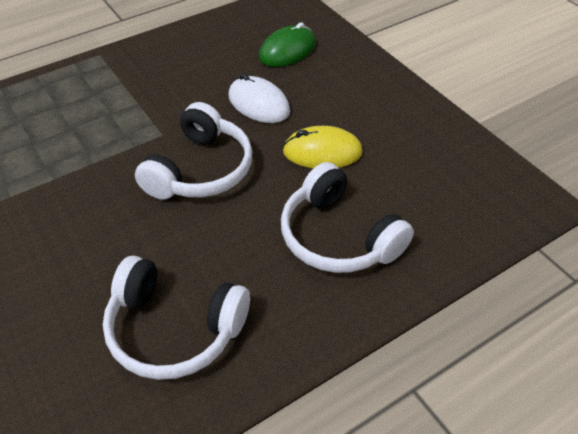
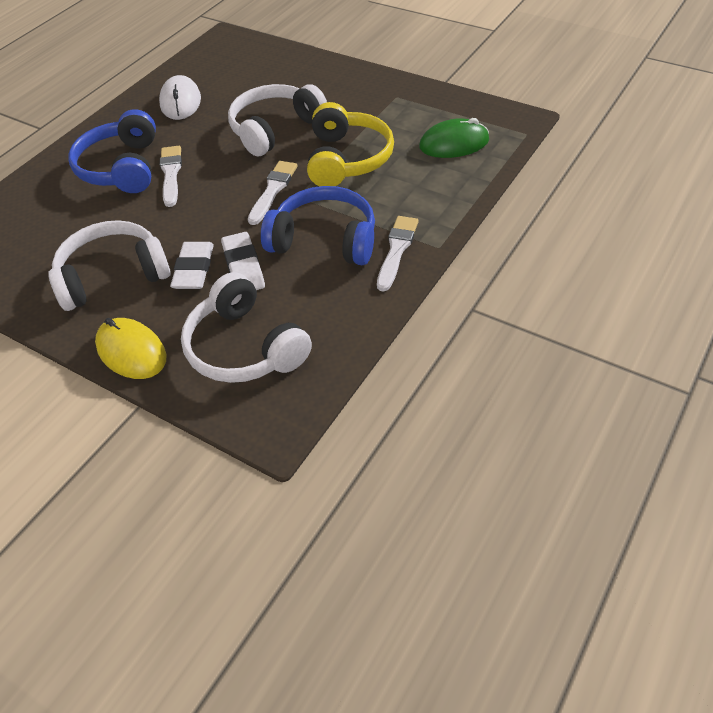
blue headphones: none = 0 -> [68,109,156,193] [261,186,375,265] = 2
white brush: none = 0 -> [160,146,182,207] [248,161,297,225] [377,216,419,291] = 3
white eraser: none = 0 -> [170,242,214,289] [221,232,265,290] = 2
yellow headphones: none = 0 -> [307,102,394,186] = 1

